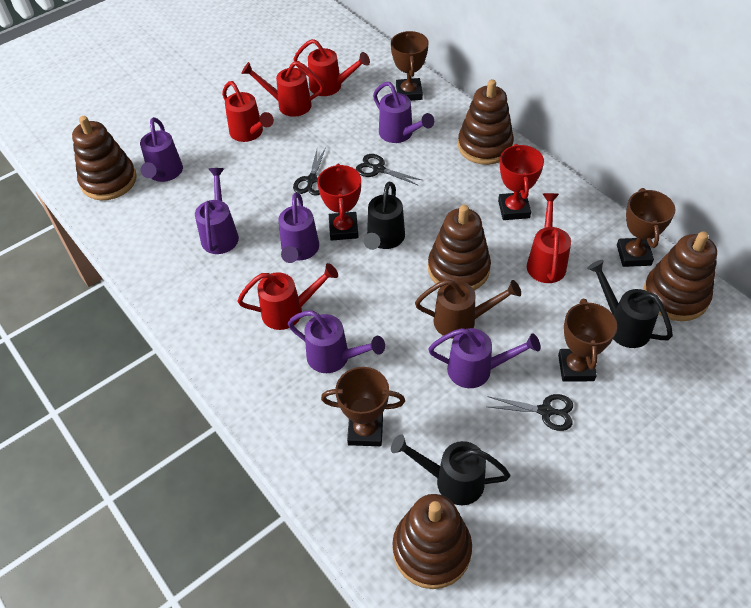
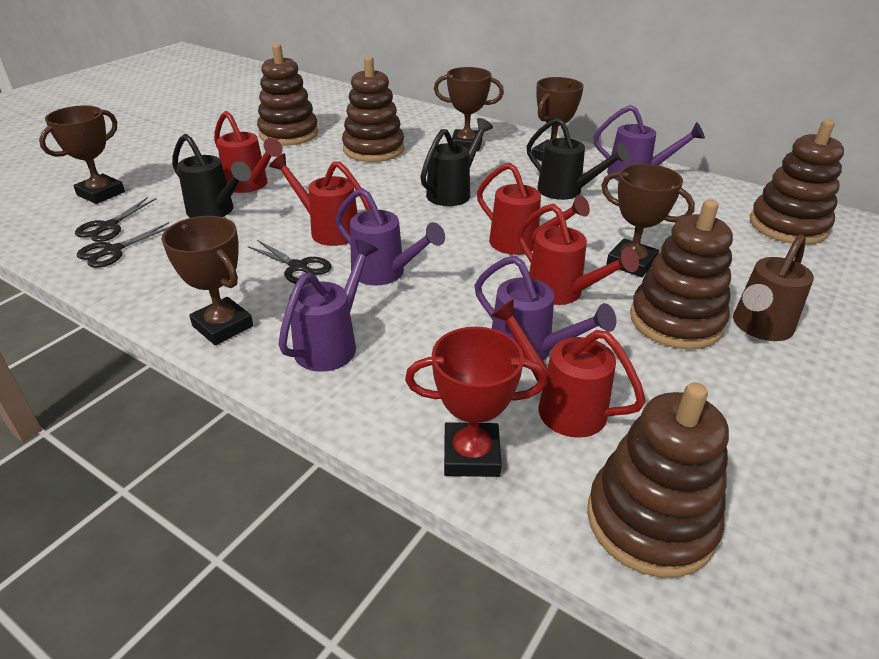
brown trophy: [321,367,405,446] [391,31,428,101] [558,299,617,382] [617,188,676,267] = 4 -> [39,105,125,204] [161,216,253,345] [434,67,504,151] [532,77,584,161] [601,164,695,277] = 5
purple watering can: [140,117,183,182] [195,168,239,254] [279,193,319,263] [288,310,385,373] [373,82,434,143] [428,328,541,388] = 6 -> [278,239,378,372] [335,188,445,285] [475,256,616,361] [594,105,705,181] = 4
red trophy: [317,164,361,241] [498,144,544,220] = 2 -> [405,327,547,477] = 1

